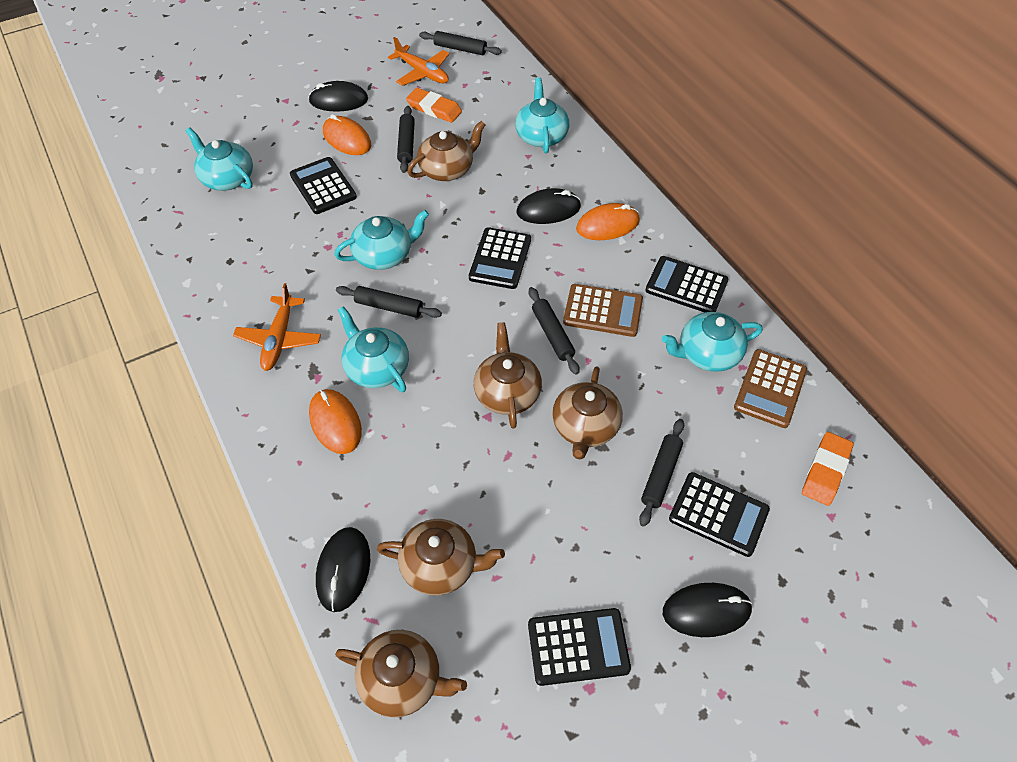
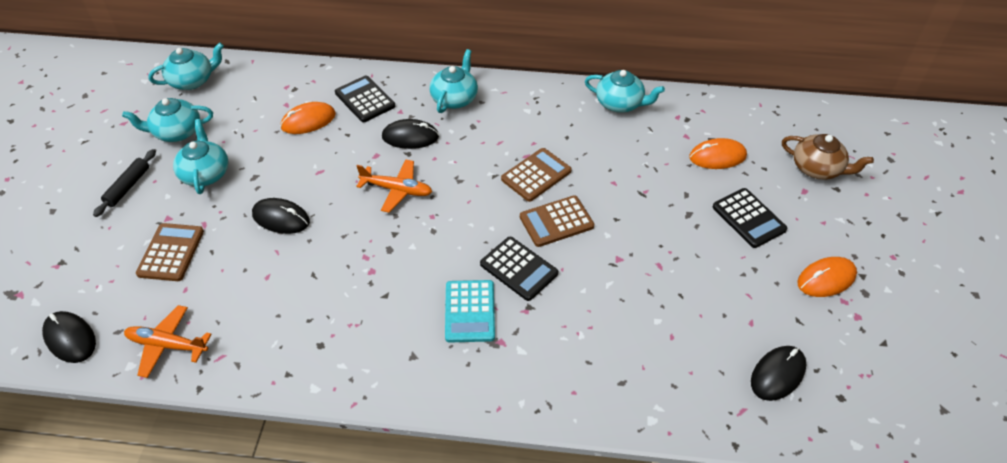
black calculator: [290,157,357,214] [469,227,531,289] [528,608,631,686] [645,256,728,313] [669,472,770,557] = 5 -> [335,76,395,122] [480,237,558,301] [713,188,787,248] = 3
black rolling pin: [336,286,442,318] [397,106,415,173] [419,31,502,55] [529,287,579,375] [639,419,684,527] = 5 -> [93,149,156,217] = 1
brown calculator: [563,284,643,337] [734,349,807,428] = 2 -> [136,223,204,281] [501,148,572,202] [520,195,594,247] = 3
brown teapot: [335,630,467,718] [377,519,505,595] [407,121,485,181] [474,322,542,429] [552,366,623,460] = 5 -> [782,134,874,180] = 1
orange eraser: [406,88,462,123] [802,432,854,506] = 2 -> none = 0
turquoise calculator: none = 0 -> [445,280,495,343] = 1

